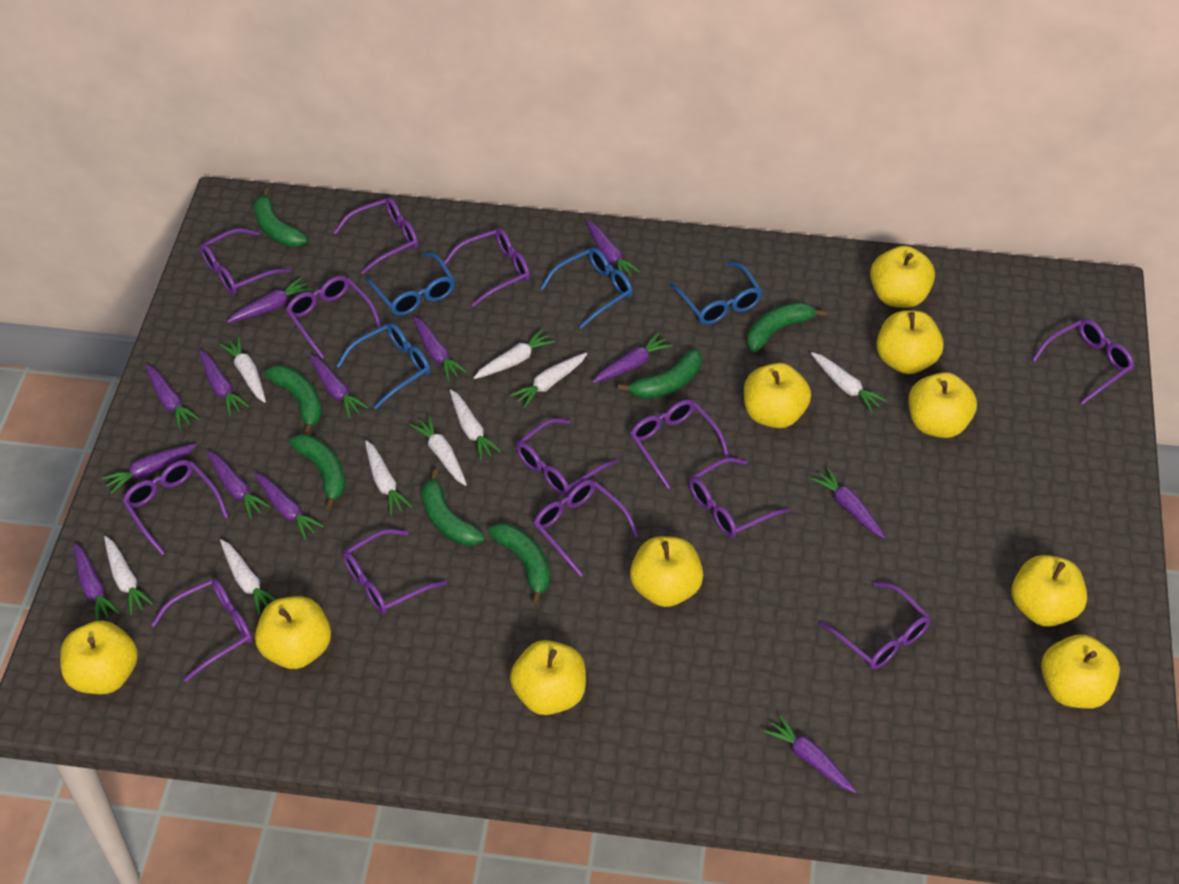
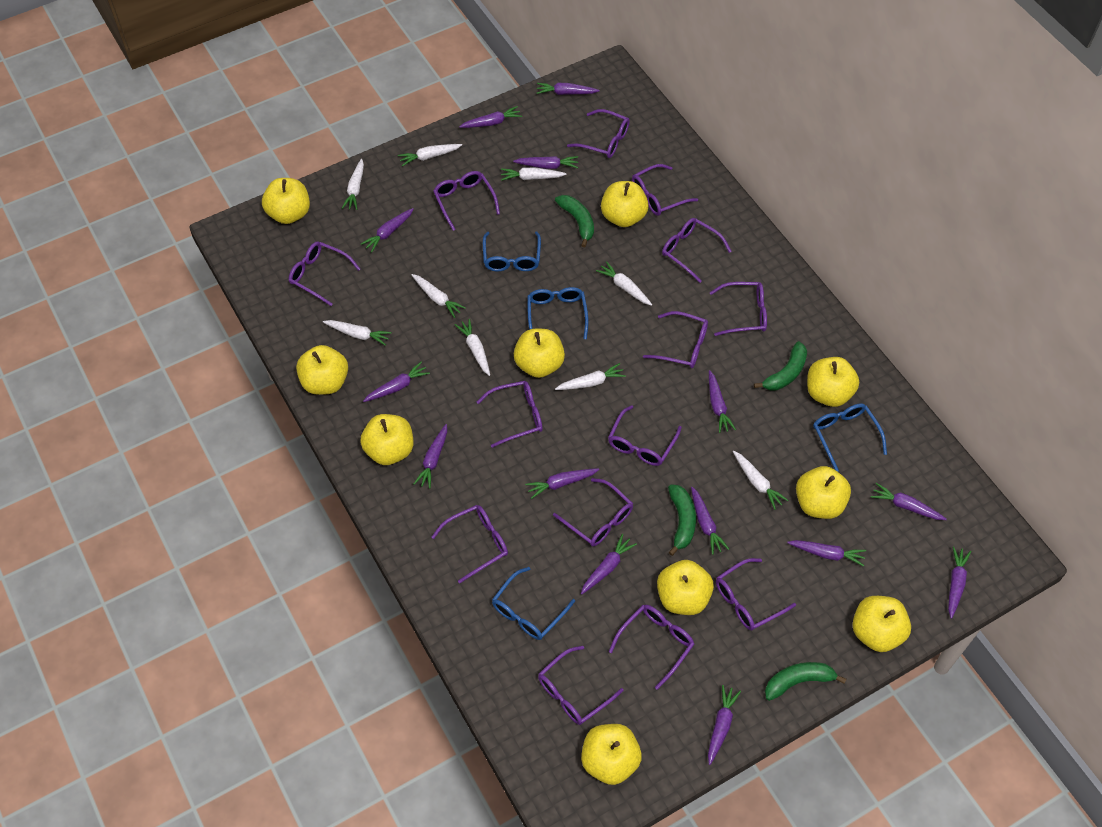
green banana: [254,188,308,247] [265,366,322,435] [289,434,345,510] [422,469,485,546] [488,523,550,605] [618,348,702,399] [747,302,826,352] = 7 -> [555,195,594,247] [668,484,696,556] [754,341,807,390] [765,662,846,701] = 4
purple carrot: [74,543,120,621] [102,444,197,494] [146,364,200,429] [199,350,250,416] [208,451,270,519] [227,277,312,323] [255,473,324,540] [309,354,368,418] [413,317,467,381] [586,220,640,276] [593,332,672,383] [763,715,857,793] [811,467,885,539] = 13 -> [361,208,413,253] [363,362,430,402] [414,424,447,489] [459,106,522,128] [513,156,578,169] [525,468,599,499] [537,83,599,95] [581,534,637,595] [691,487,729,555] [708,685,741,765] [709,370,736,433] [787,540,866,566] [871,483,947,520] [948,546,971,619] = 14
purple glasses: [122,460,229,555] [151,579,252,682] [200,228,291,294] [286,276,382,359] [334,197,418,275] [343,529,447,614] [444,228,530,307] [516,418,618,496] [534,480,639,577] [630,399,730,489] [689,457,790,538] [819,582,931,669] [1032,319,1134,405] = 13 -> [289,242,360,306] [431,505,508,583] [433,171,500,231] [477,381,543,448] [538,646,624,725] [553,478,633,546] [567,109,630,158] [608,405,682,466] [609,605,694,690] [632,164,698,216] [643,311,708,368] [662,218,732,283] [710,282,767,336] [716,558,796,630] = 14

